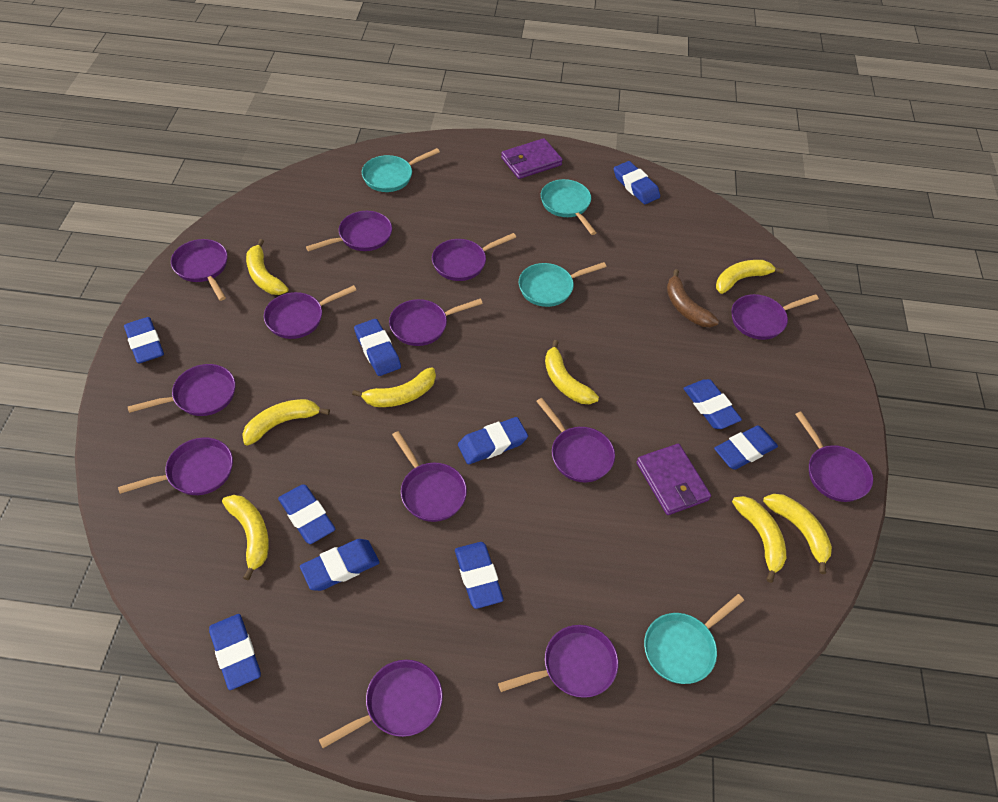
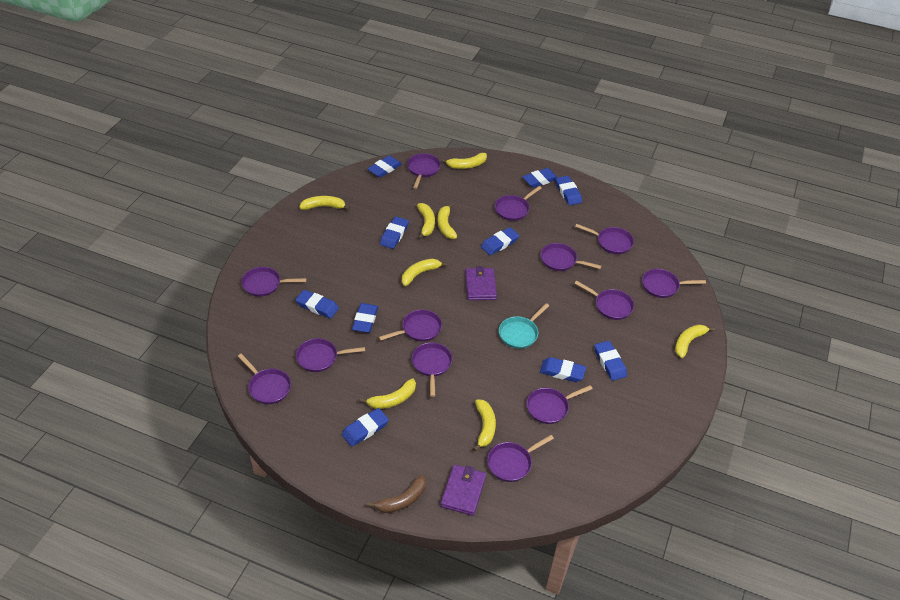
turquoise pan: [362,148,440,192] [519,262,607,307] [541,179,597,235] [644,594,744,684] = 4 -> [499,303,549,349] = 1

